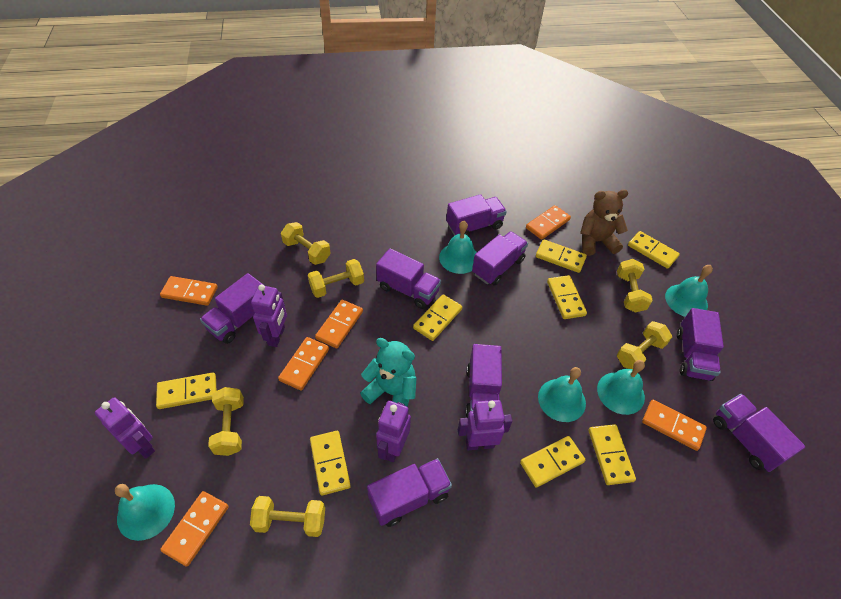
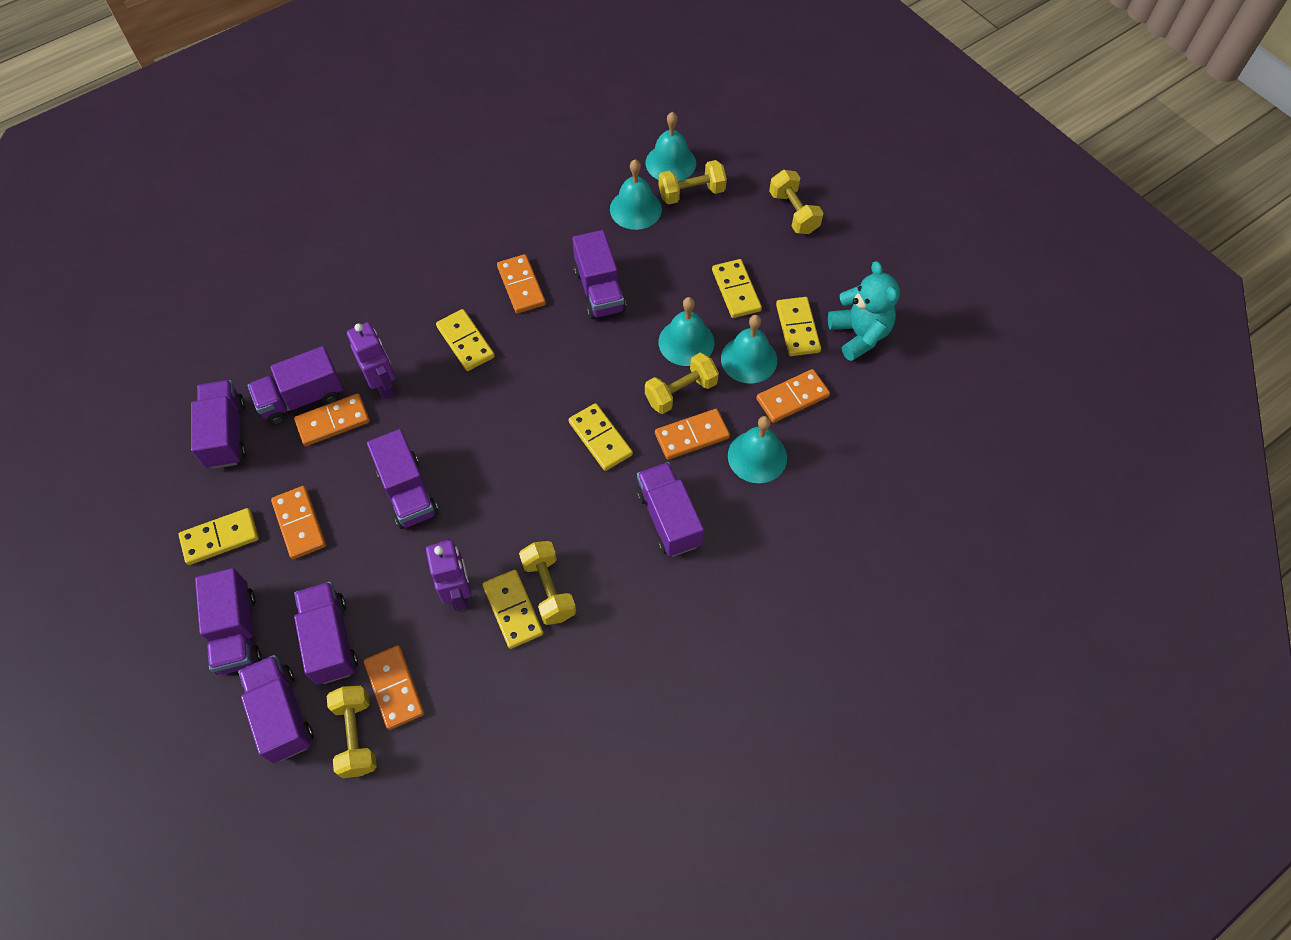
brown teddy bear: [580,189,628,256] = 1 -> none = 0
purple robot: [95,397,155,459] [251,284,287,347] [376,401,411,462] [458,400,512,450] = 4 -> [347,322,395,399] [426,539,471,611] = 2
yellow domino: [156,372,216,409] [310,431,351,496] [413,294,462,341] [520,436,585,487] [536,239,587,273] [547,275,587,319] [588,424,636,485] [628,231,680,269] = 8 -> [178,508,259,565] [436,309,495,371] [482,570,543,649] [568,403,633,471] [712,259,762,318] [776,297,821,356] = 6
yellow dumbbell: [208,387,244,456] [250,496,325,537] [281,222,331,265] [308,259,364,298] [617,259,653,313] [617,321,672,369] = 6 -> [327,686,377,778] [519,541,576,625] [645,353,719,414] [659,160,727,204] [769,170,823,234] = 5

